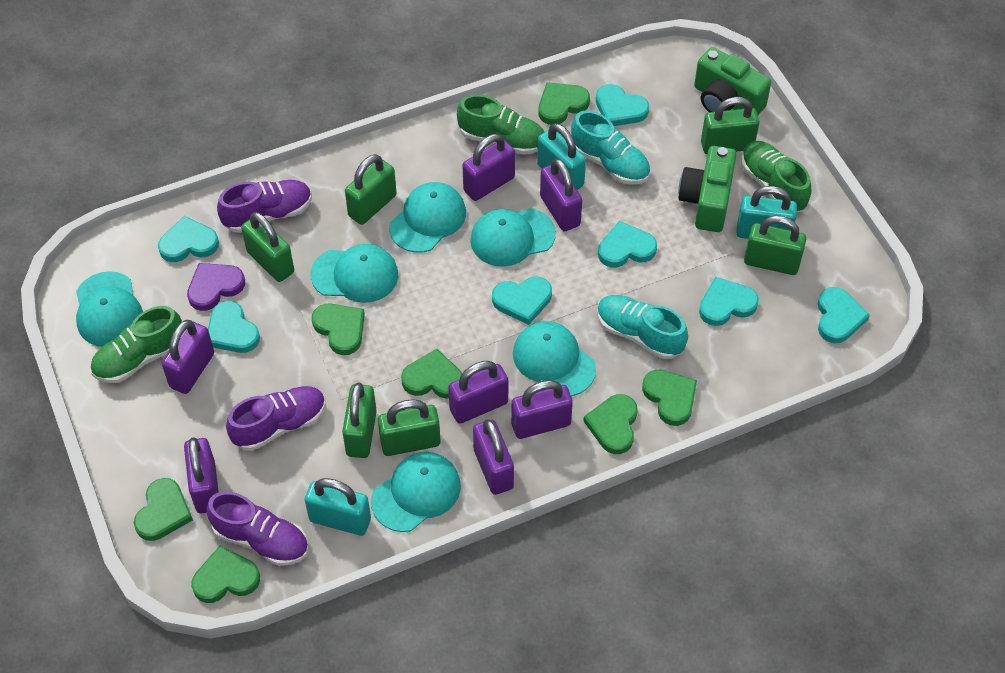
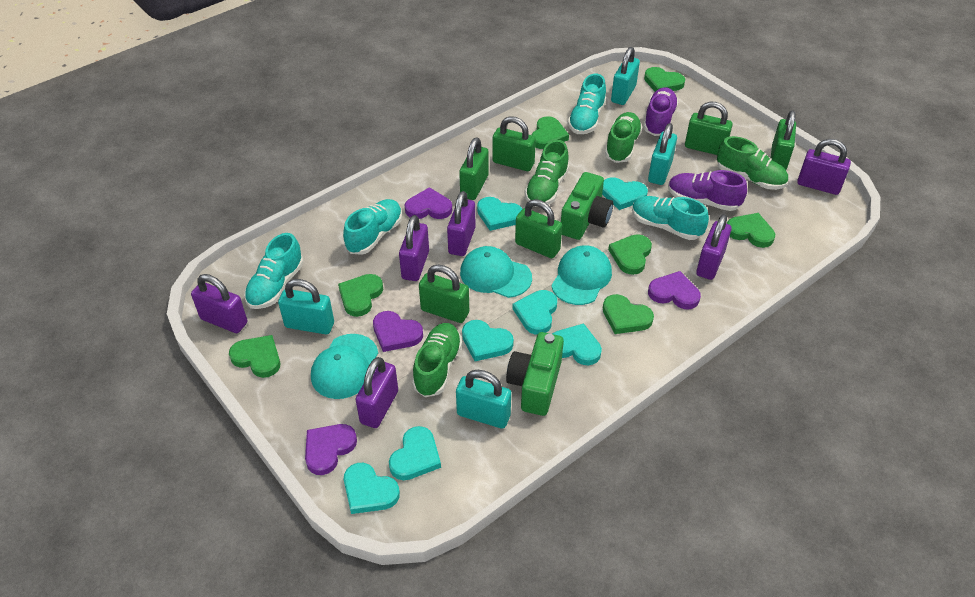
green shoe: [90,306,182,383] [457,95,544,155] [741,141,811,212] = 3 -> [412,323,462,397] [525,140,569,207] [605,112,642,163] [717,136,788,190] = 4
purple heart: [187,263,245,311] = 1 -> [305,424,357,475] [373,311,423,352] [405,187,452,219] [648,271,701,310] = 4
purple padlock: [162,320,214,394] [184,437,219,514] [448,361,508,424] [463,134,515,201] [473,419,514,495] [511,380,573,439] [540,158,582,231] = 7 -> [191,274,247,333] [355,357,398,428] [399,215,429,281] [447,191,475,256] [696,214,732,280] [797,139,851,195] = 6
purple shoe: [206,491,309,566] [217,180,312,233] [226,386,326,451] = 3 -> [644,87,679,136] [668,170,747,211] = 2
turquoise cap: [76,271,143,347] [310,244,398,303] [371,452,461,532] [389,182,466,253] [470,208,556,267] [513,321,596,396] = 6 -> [311,334,378,399] [460,246,532,298] [551,245,612,305] = 3
turquoise padlock: [305,478,371,536] [537,123,586,190] [736,186,797,239] = 3 -> [278,279,334,334] [456,370,511,429] [611,47,640,105] [648,123,677,185] = 4
turquoise shoe: [571,110,650,185] [597,295,688,359] = 2 -> [244,233,304,309] [343,199,402,255] [568,73,606,134] [632,196,709,240] = 4

